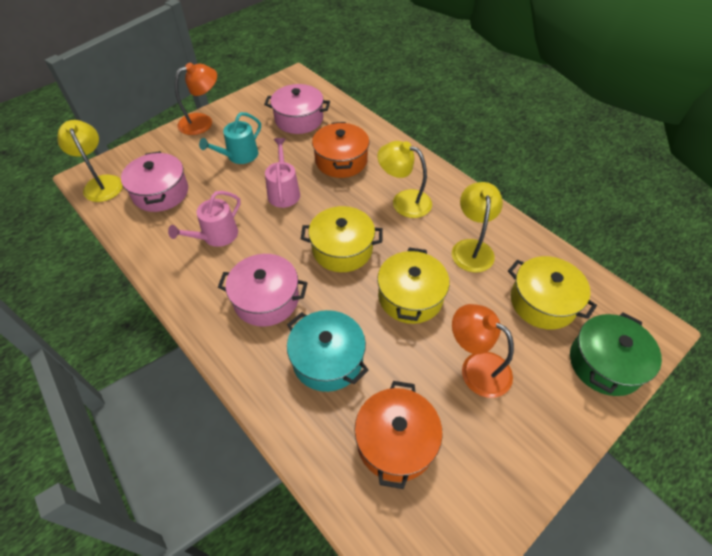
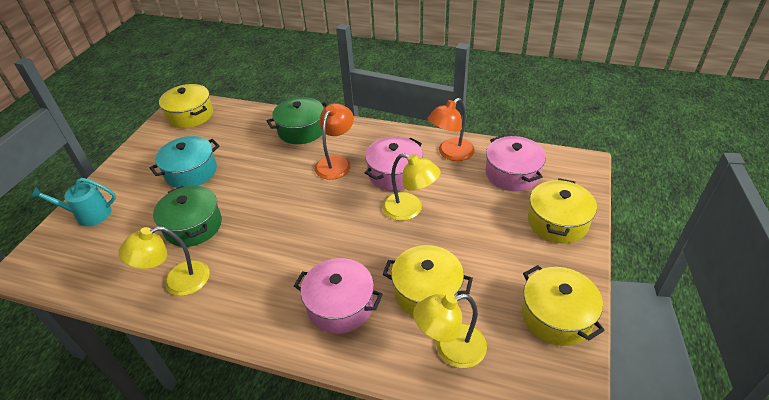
green pot: [570,312,662,396] = 1 -> [153,186,222,247] [267,97,328,144] = 2
orange pot: [312,122,369,178] [355,381,443,489] = 2 -> none = 0
pink watering can: [168,191,241,247] [265,138,300,208] = 2 -> none = 0
yellow pot: [301,206,383,272] [377,248,450,324] [508,256,597,330] = 3 -> [159,84,213,128] [383,245,473,316] [522,265,605,346] [528,178,597,243] = 4

